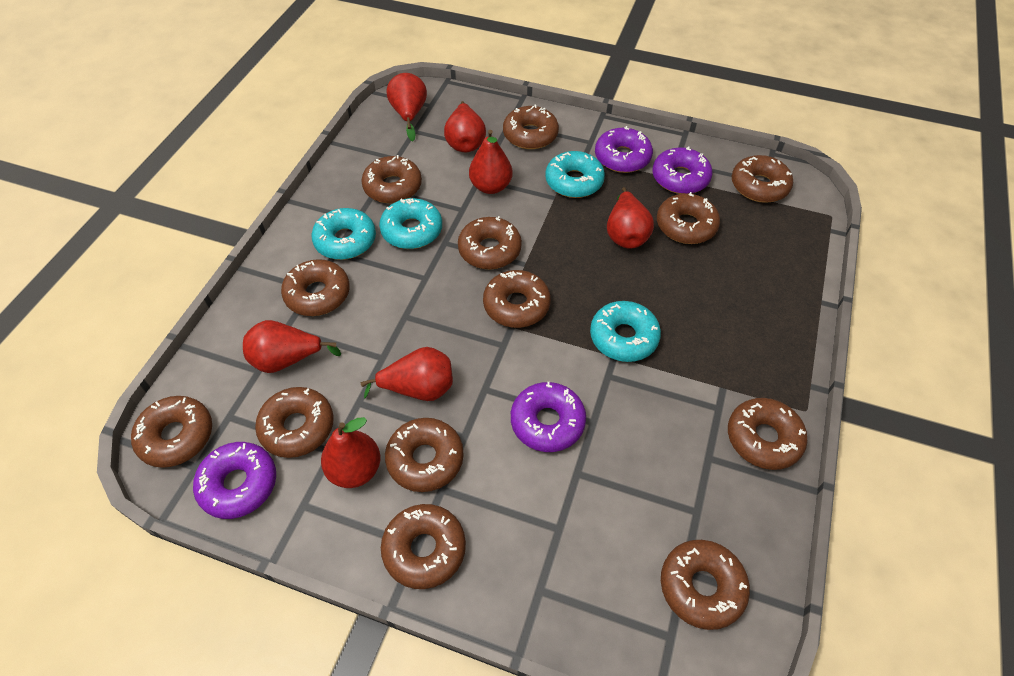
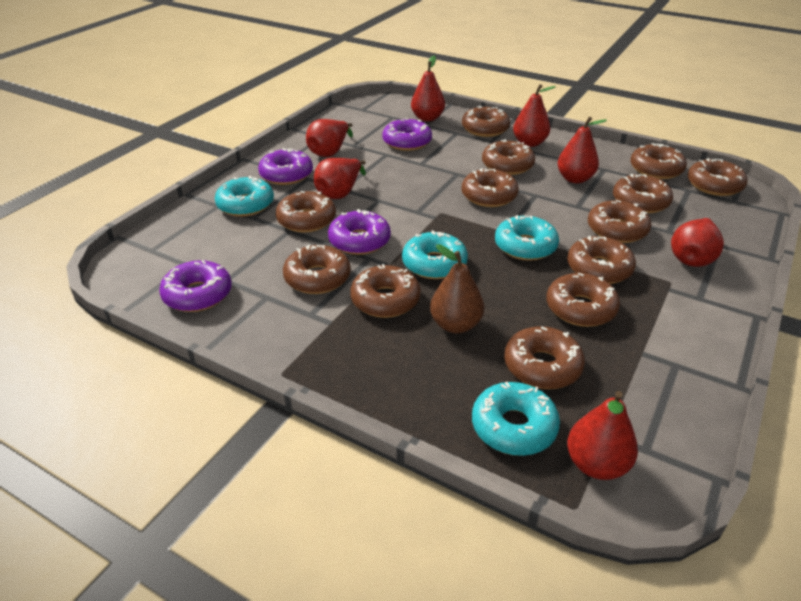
brown pear: none = 0 -> [430,244,484,333] = 1

